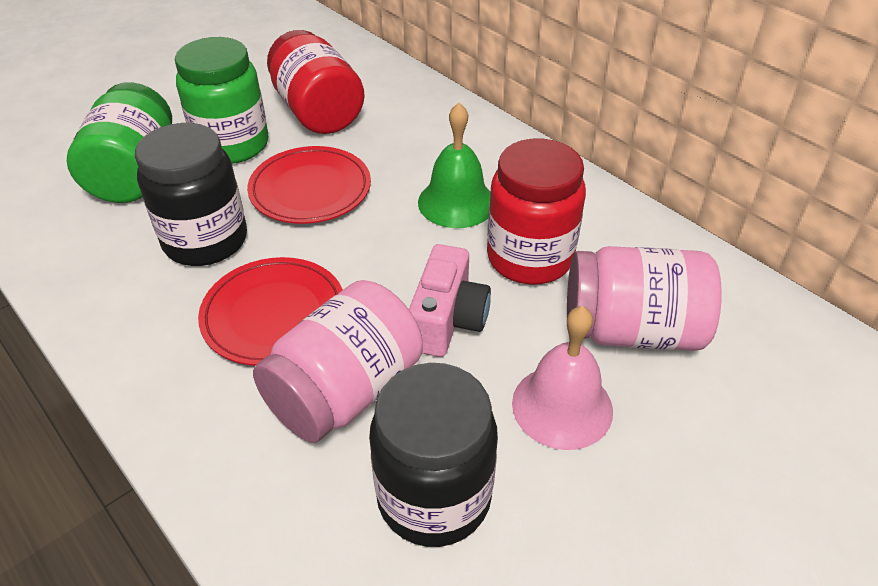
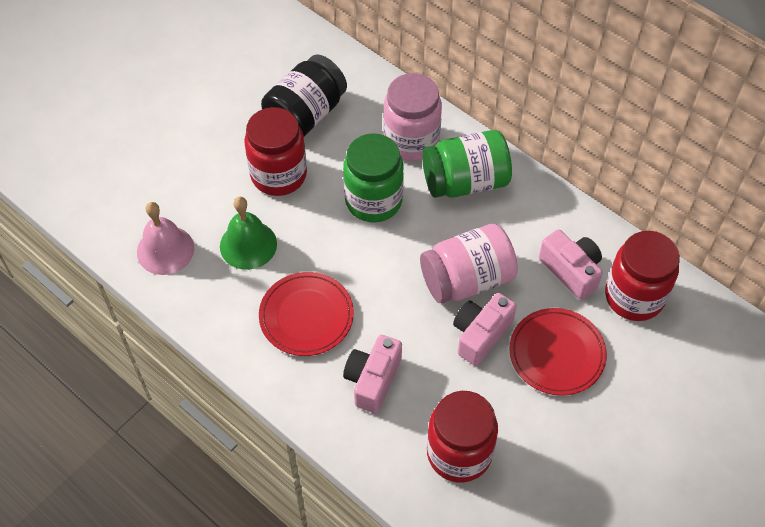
black jar: [135,123,247,266] [369,363,498,547] = 2 -> [261,54,347,136] = 1
pink camera: [409,244,491,357] = 1 -> [343,335,402,413] [453,293,517,366] [539,229,603,300] = 3
red jar: [267,30,364,134] [487,139,586,285] = 2 -> [244,107,307,196] [427,391,498,483] [605,231,680,321] = 3

